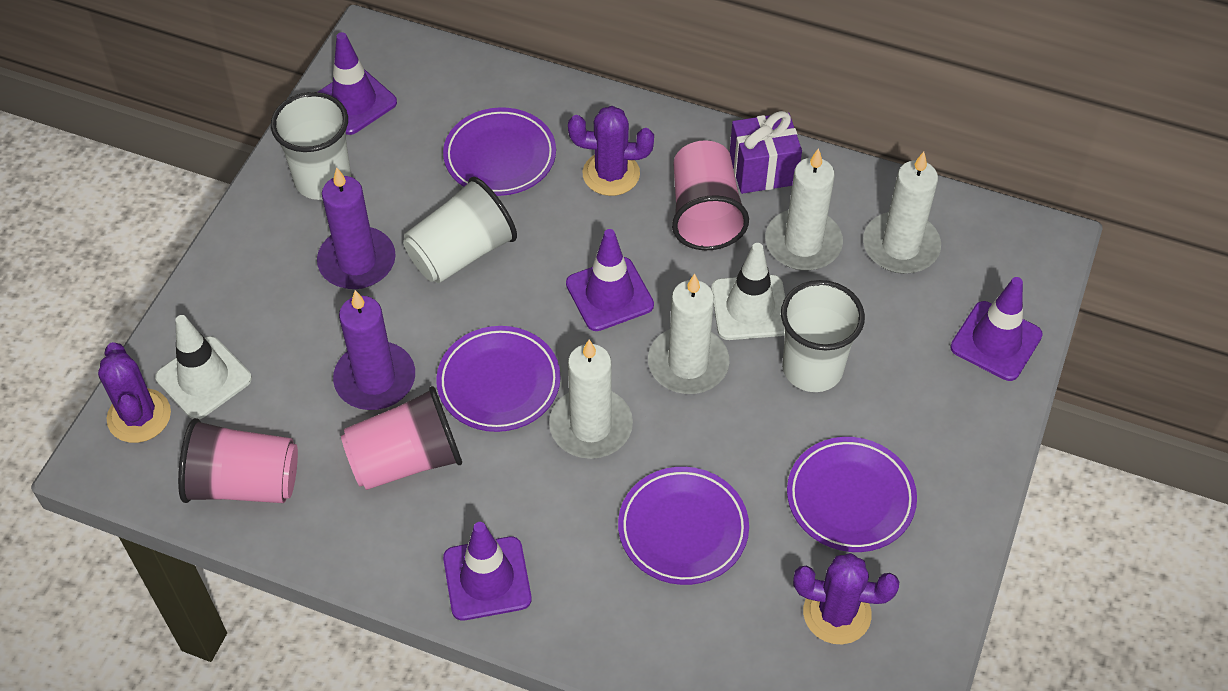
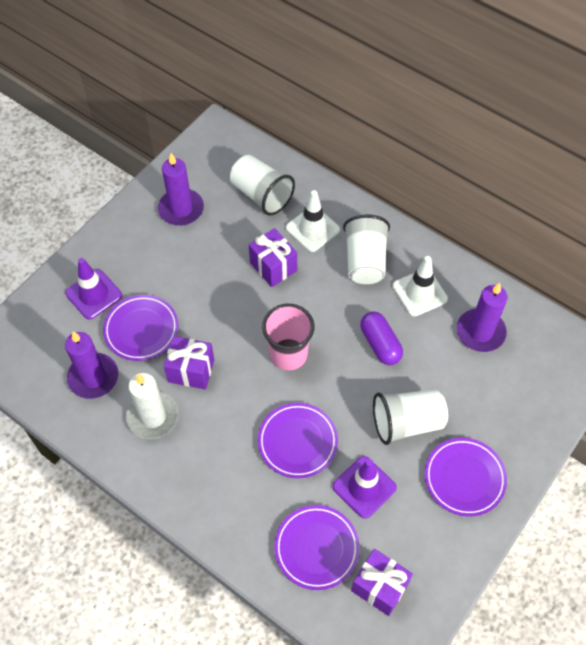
pink cup: [178,418,298,503] [341,386,462,490] [672,140,749,250] = 3 -> [262,304,315,371] = 1
purple cactus: [98,342,171,443] [568,106,654,196] [793,553,900,644] = 3 -> none = 0
purple candle: [317,167,396,289] [333,290,415,410] = 2 -> [65,332,118,399] [158,153,204,226] [457,283,508,352] = 3
purple capsule: none = 0 -> [360,312,403,365] = 1
purple gift: [730,111,802,194] = 1 -> [164,336,214,389] [249,228,297,287] [351,549,413,616] = 3
purple traffic cone: [318,32,397,135] [443,522,532,621] [566,229,654,331] [950,277,1043,381] = 4 -> [65,258,122,319] [333,456,397,519] = 2
white candle: [549,340,633,459] [648,274,729,394] [765,148,843,271] [863,152,941,274] = 4 -> [126,373,179,440] = 1

